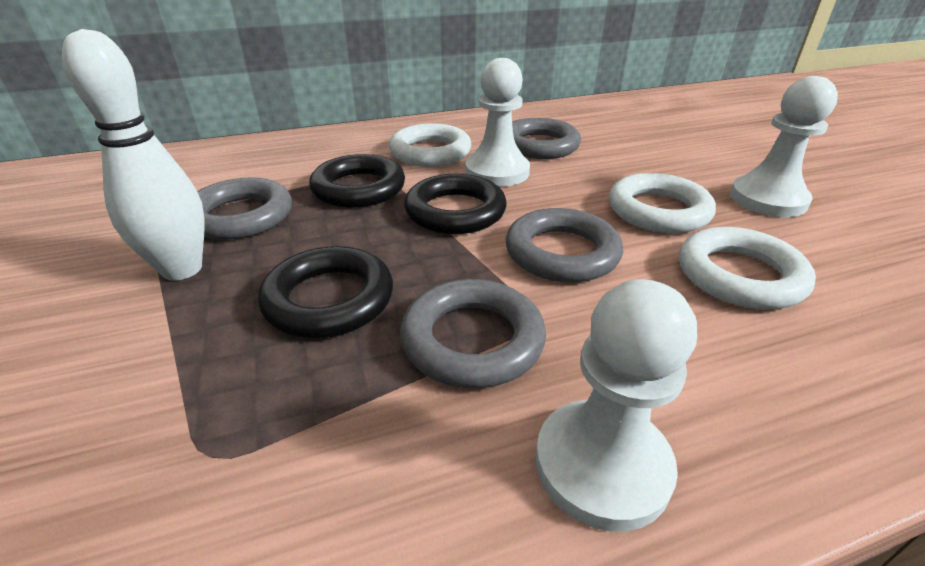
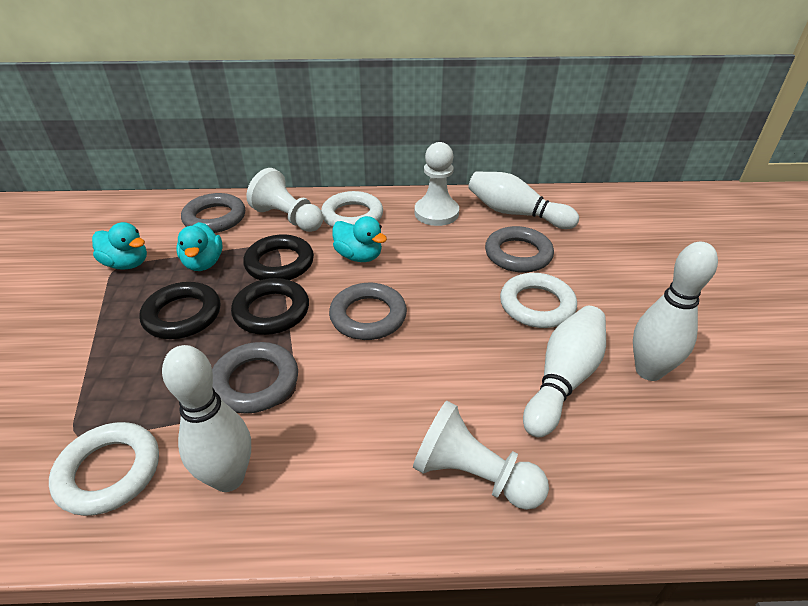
turquoise duck: none = 0 -> [92,222,147,270] [176,222,222,271] [332,216,387,262] = 3
white bowling pin: [62,29,205,281] = 1 -> [162,345,251,492] [468,171,579,229] [523,306,606,437] [633,242,718,381] = 4

